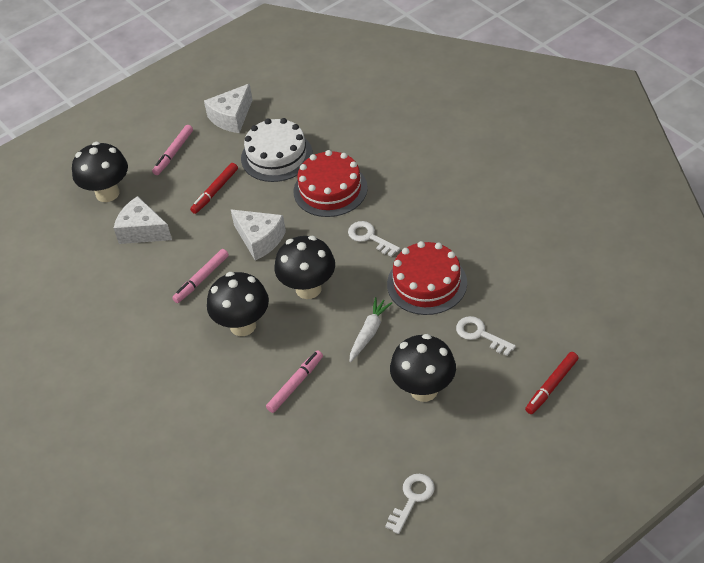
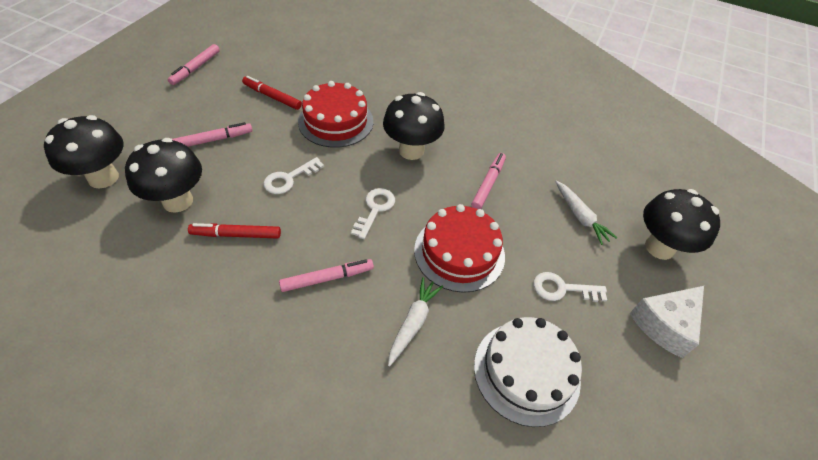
pink marker: [152,125,193,175] [172,249,229,303] [266,351,323,413] = 3 -> [168,44,220,85] [172,122,253,147] [279,259,374,292] [471,153,506,209] = 4
white carrot: [349,297,392,362] = 1 -> [388,277,443,367] [555,180,617,245] = 2
white cheese: [114,196,172,244] [204,84,253,133] [231,210,286,260] = 3 -> [630,286,704,358] = 1

